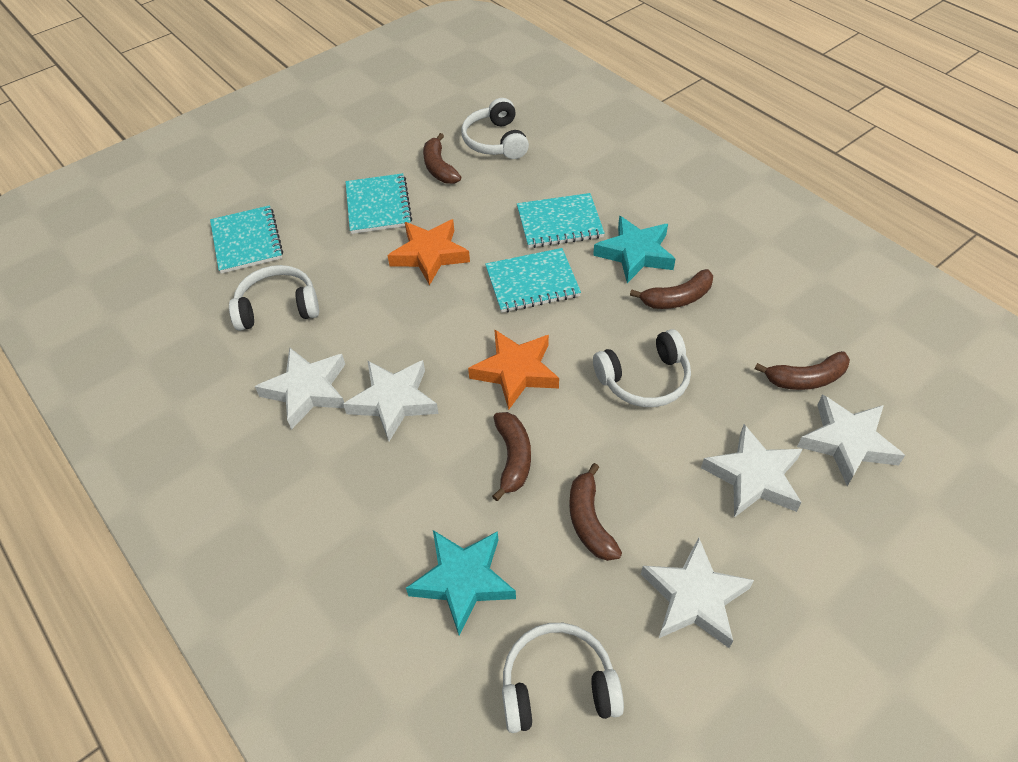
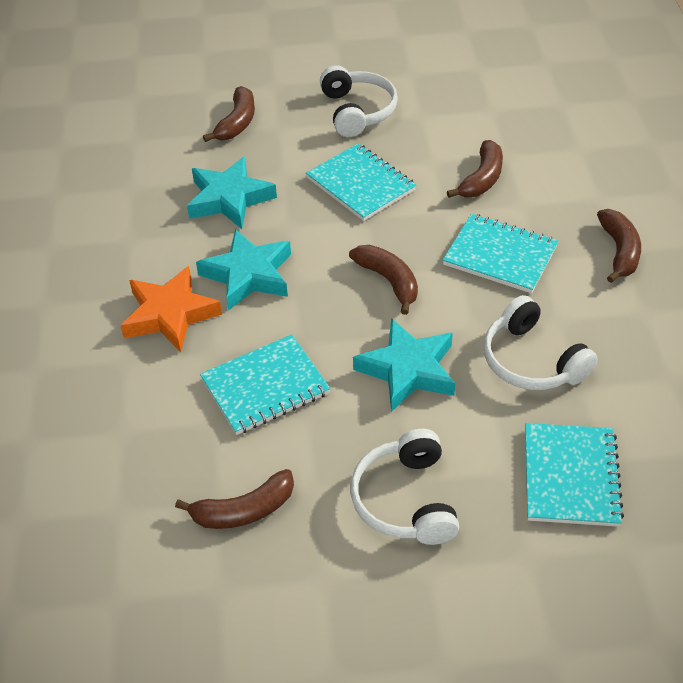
orange star: [387,219,470,286] [468,329,559,410] = 2 -> [120,266,222,352] = 1
turquoise star: [406,530,516,636] [593,216,675,283] = 2 -> [187,156,277,229] [196,229,291,310] [353,318,455,412] = 3
white headphones: [229,265,319,331] [461,98,529,159] [502,623,624,733] [593,329,691,407] = 4 -> [320,65,398,137] [350,429,459,545] [483,295,598,390] = 3
white star: [255,347,345,430] [343,360,439,441] [641,537,754,648] [701,424,802,518] [797,394,905,486] = 5 -> none = 0

